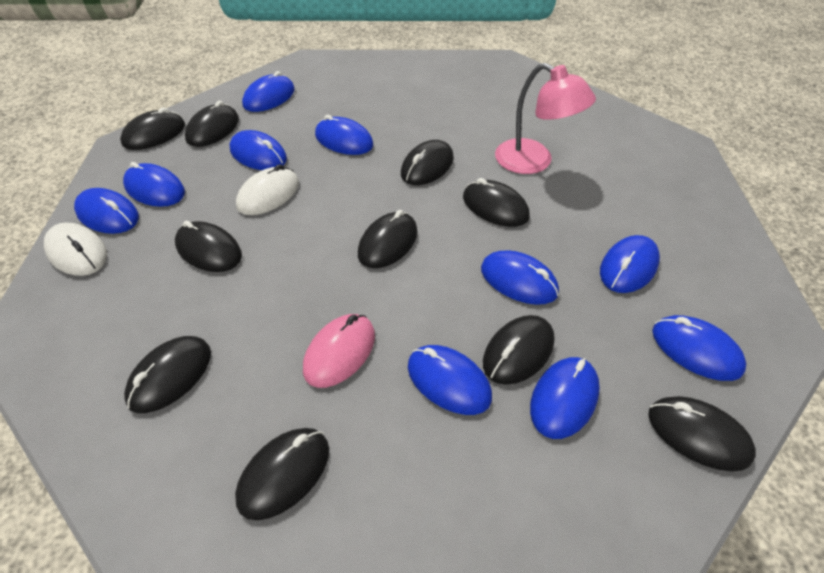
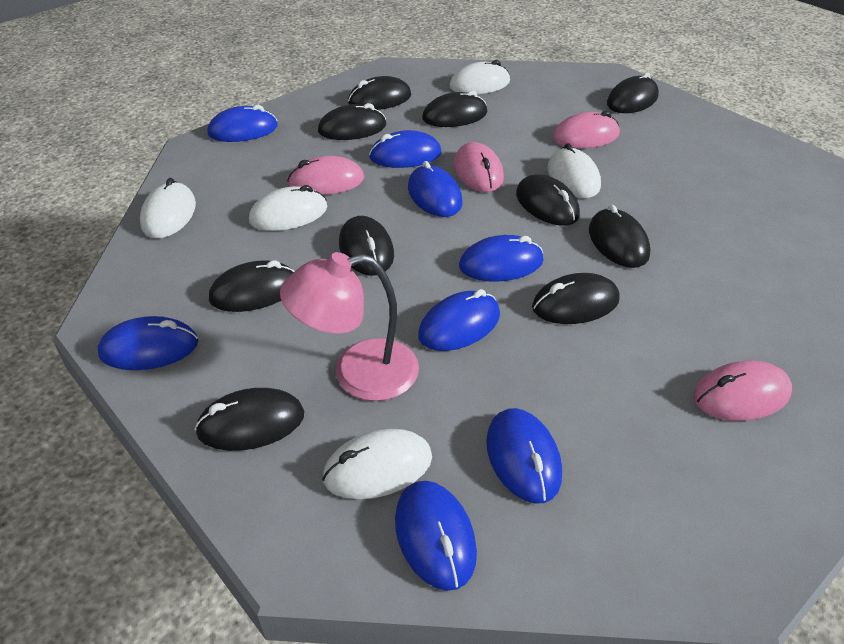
blue mouse: [74,188,139,234] [123,162,185,207] [229,130,287,170] [242,71,295,112] [315,115,373,155] [408,345,492,415] [481,251,559,305] [530,357,600,439] [600,235,660,293] [652,315,746,381] = 10 -> [97,316,198,370] [207,105,278,142] [369,130,441,168] [395,481,477,591] [408,161,463,217] [418,289,500,351] [459,235,544,282] [486,408,562,504] = 8
pink mouse: [303,314,375,388] = 1 -> [287,156,364,195] [453,142,504,192] [552,111,620,148] [693,360,792,421] = 4
white mouse: [44,223,107,276] [236,164,299,215] = 2 -> [140,178,196,238] [249,185,328,231] [322,429,432,499] [449,60,510,94] [547,143,601,198] = 5

